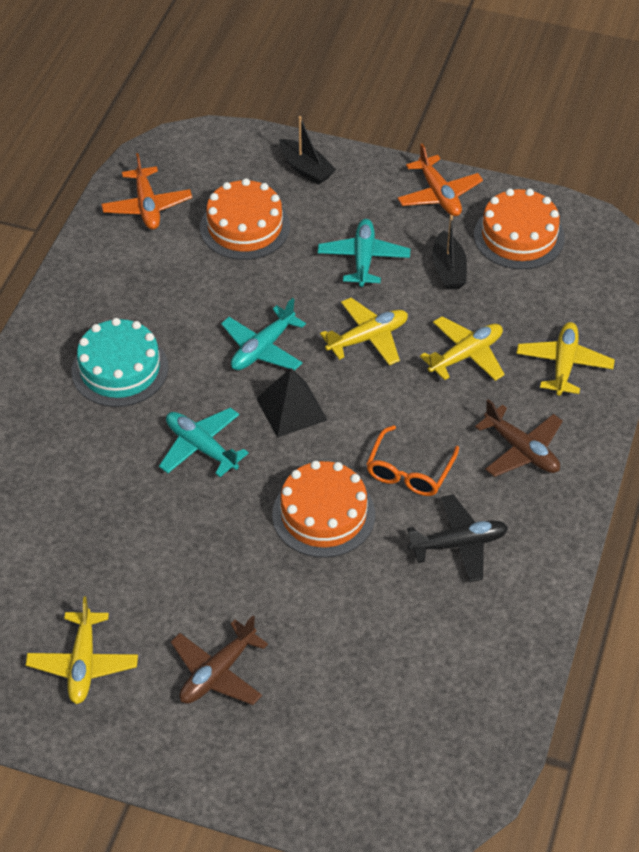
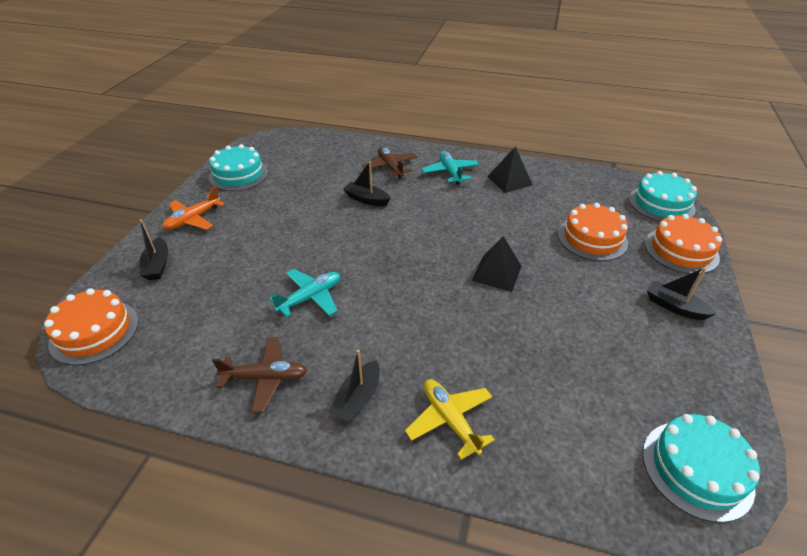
black boat: [279,116,336,185] [432,215,467,290] = 2 -> [139,219,168,280] [329,350,380,422] [343,161,391,206] [647,267,716,320] = 4
black plane: [407,494,508,582] = 1 -> none = 0
black pyramid: [256,368,327,438] = 1 -> [472,236,522,292] [487,146,532,193] = 2
orange glasses: [366,425,459,496] = 1 -> none = 0
orange plane: [101,153,192,230] [397,144,483,216] = 2 -> [163,186,225,230] = 1
turquoise cake: [72,318,168,407] = 1 -> [209,144,268,191] [629,171,697,222] [643,414,760,523] = 3
turquoise plane: [159,407,249,477] [221,298,306,371] [318,219,410,287] = 3 -> [269,269,340,317] [421,151,479,185] = 2
yellow plane: [26,596,138,704] [320,298,408,365] [420,316,505,381] [516,322,615,395] = 4 -> [405,379,495,460] = 1

